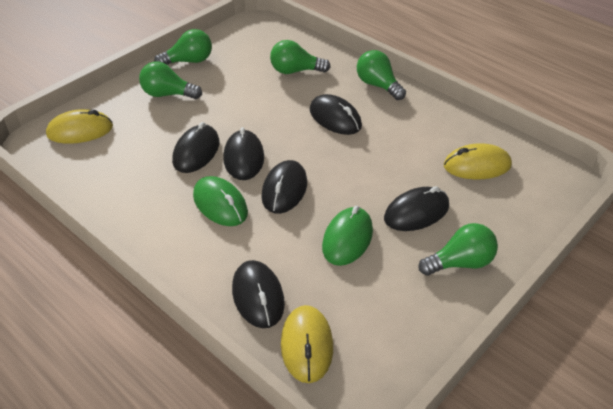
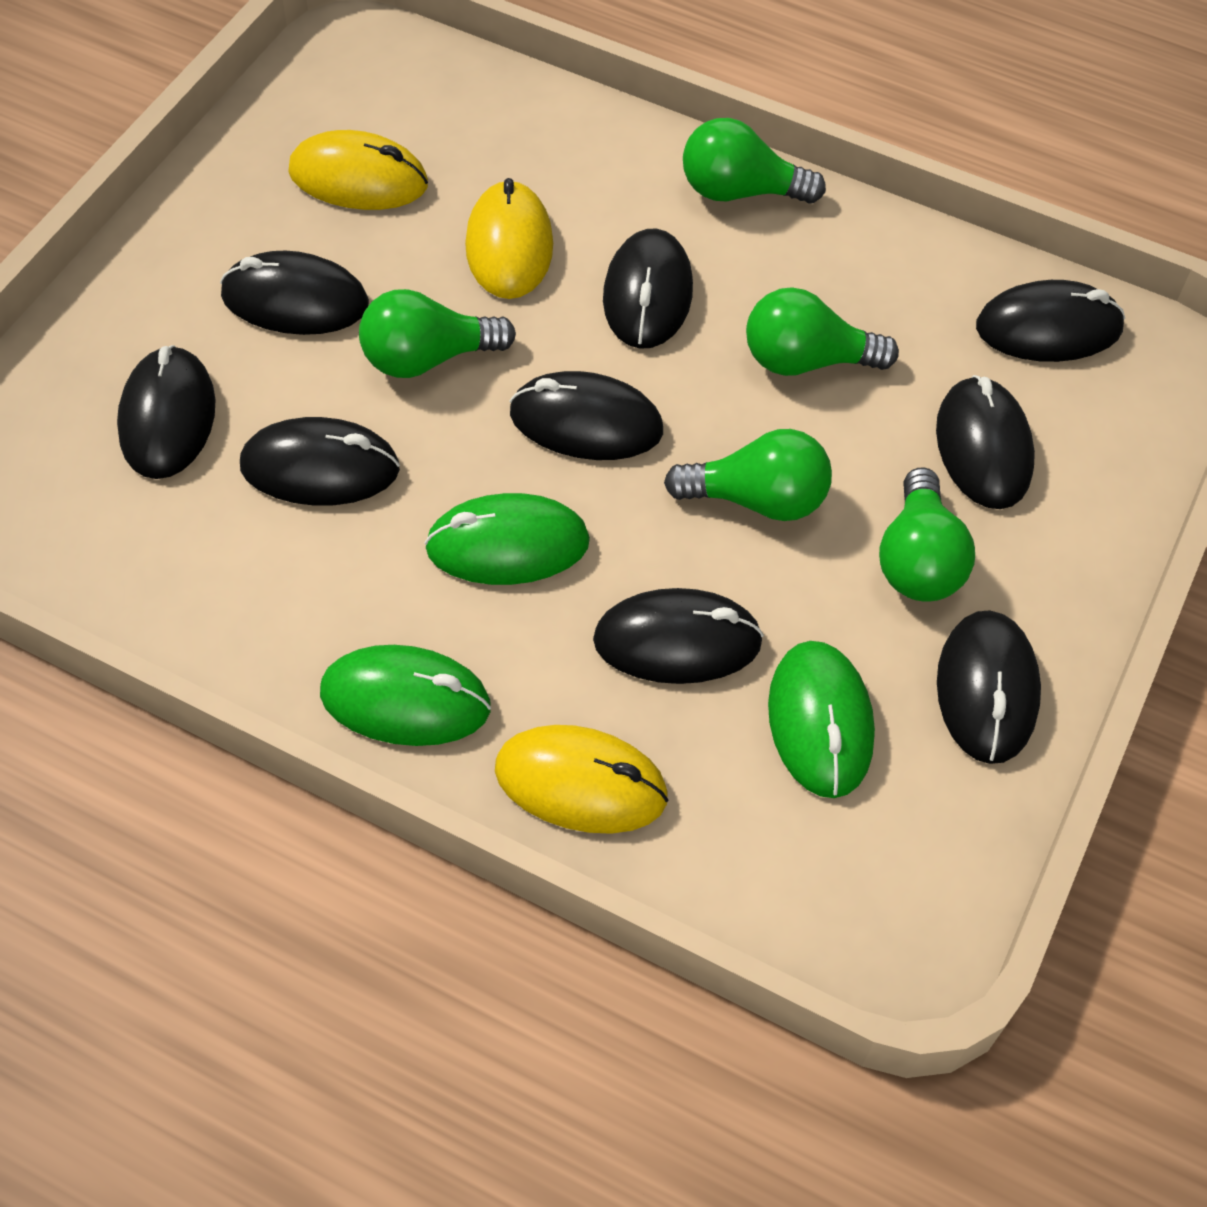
black mouse: [172,122,219,173] [223,127,264,180] [232,260,285,328] [262,160,307,214] [310,94,362,135] [384,186,449,231] = 6 -> [117,345,215,479] [220,251,369,335] [240,417,400,506] [509,371,663,460] [593,588,764,684] [603,228,693,349] [936,375,1035,509] [937,610,1041,764] [976,280,1125,362] = 9
green mouse: [193,176,248,226] [322,206,373,266] = 2 -> [320,645,491,746] [424,493,590,585] [768,641,875,798] = 3

